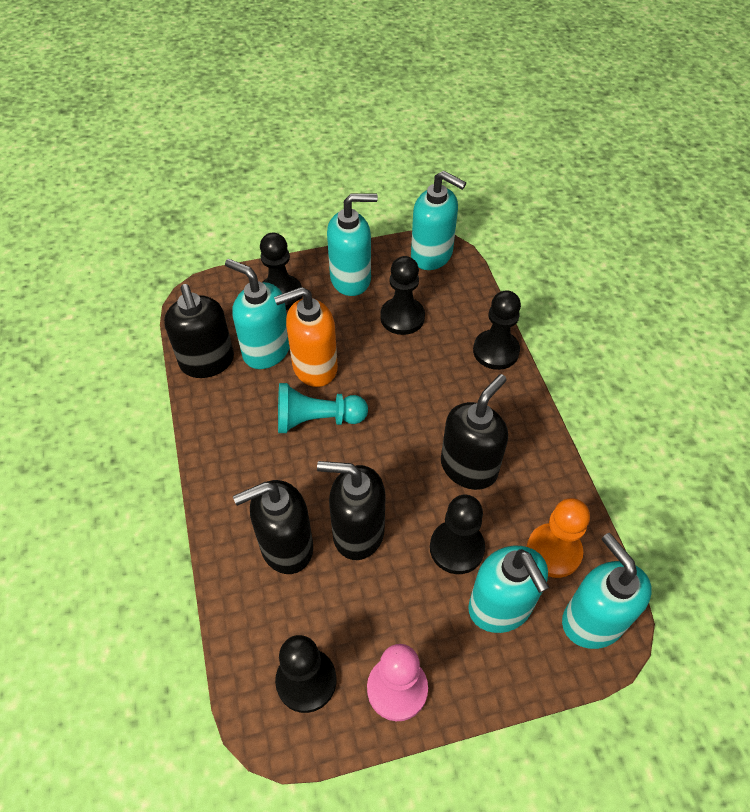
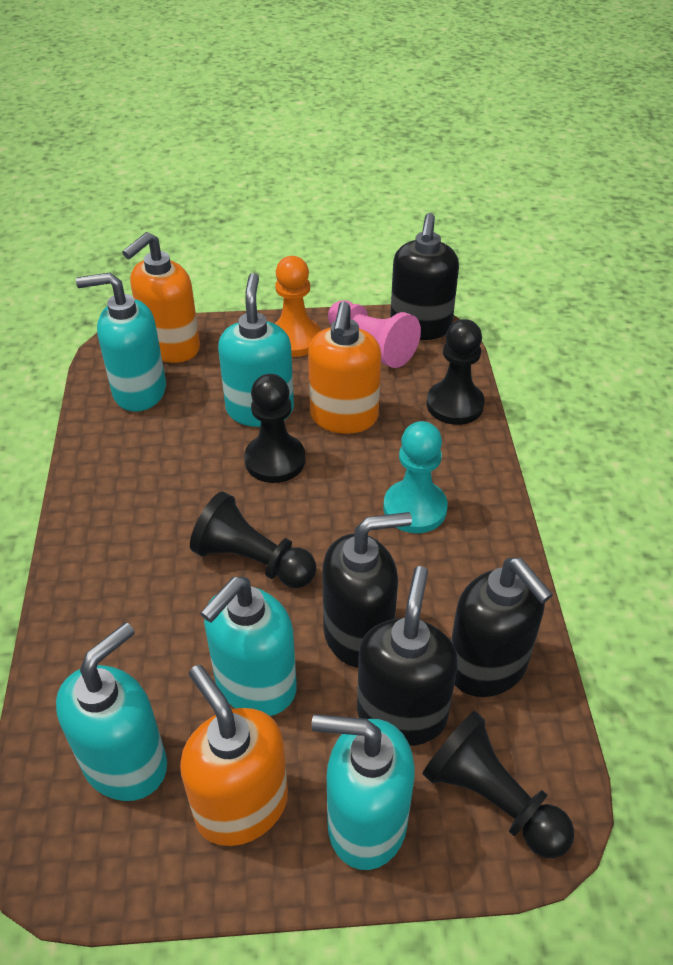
black pawn: [260,233,302,310] [275,635,337,713] [380,256,425,335] [430,495,485,574] [473,290,521,370] = 5 -> [190,491,316,588] [244,374,305,483] [422,711,574,858] [427,319,485,425] = 4
orange soap dispenser: [274,287,338,387] = 1 -> [122,232,200,363] [180,665,288,846] [308,302,381,434] = 3

